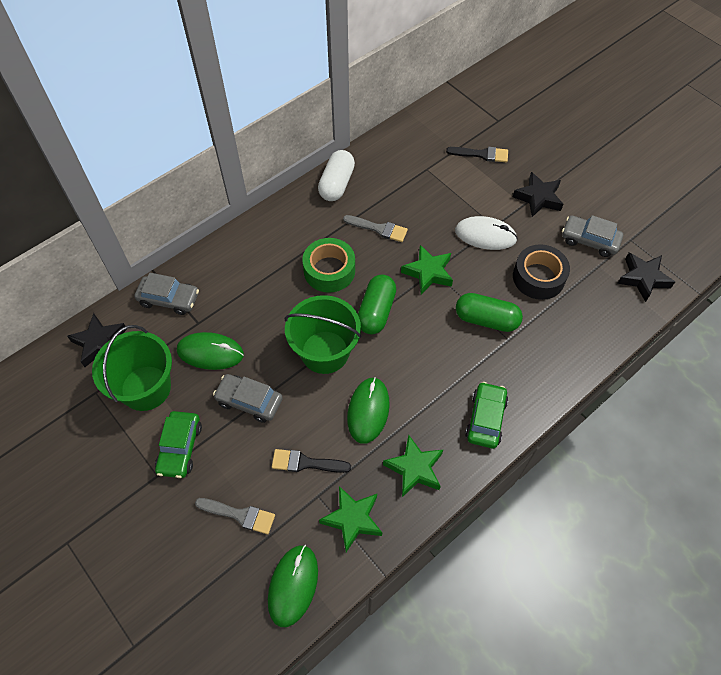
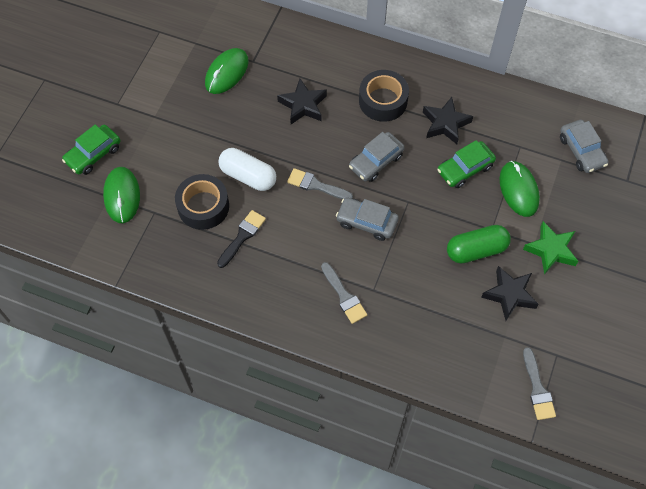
black brush: [272,449,351,473] [446,147,508,162] = 2 -> [217,210,266,268] = 1
black tape: [513,244,570,300] = 1 -> [175,174,229,230] [359,70,409,122] = 2
green bucket: [92,325,172,411] [284,295,361,374] = 2 -> none = 0
green capsule: [358,275,396,334] [456,293,523,332] = 2 -> [447,225,511,264] = 1
green star: [319,486,382,552] [383,435,443,497] [401,245,453,294] = 3 -> [523,221,578,275] = 1
green tape: [302,238,355,293] = 1 -> none = 0
grey brush: [195,498,275,534] [343,215,408,242] = 2 -> [287,168,353,199] [321,262,367,324] [523,347,556,420] = 3
white mouse: [455,216,518,250] = 1 -> none = 0

